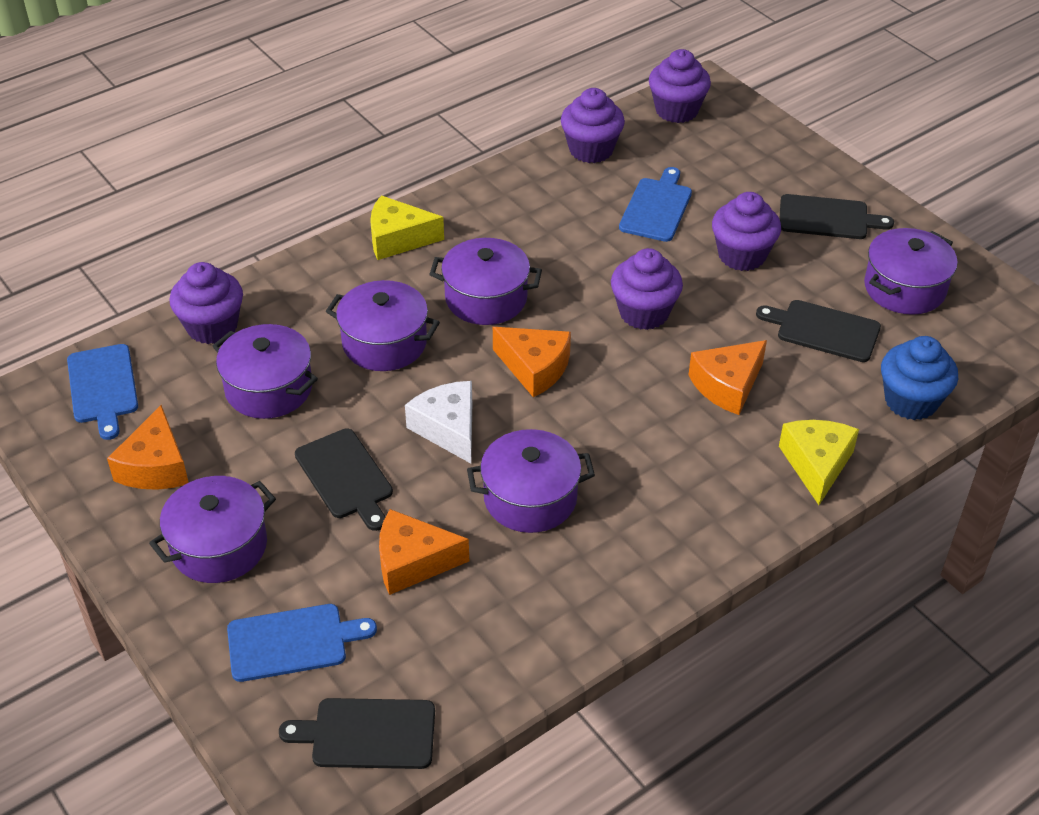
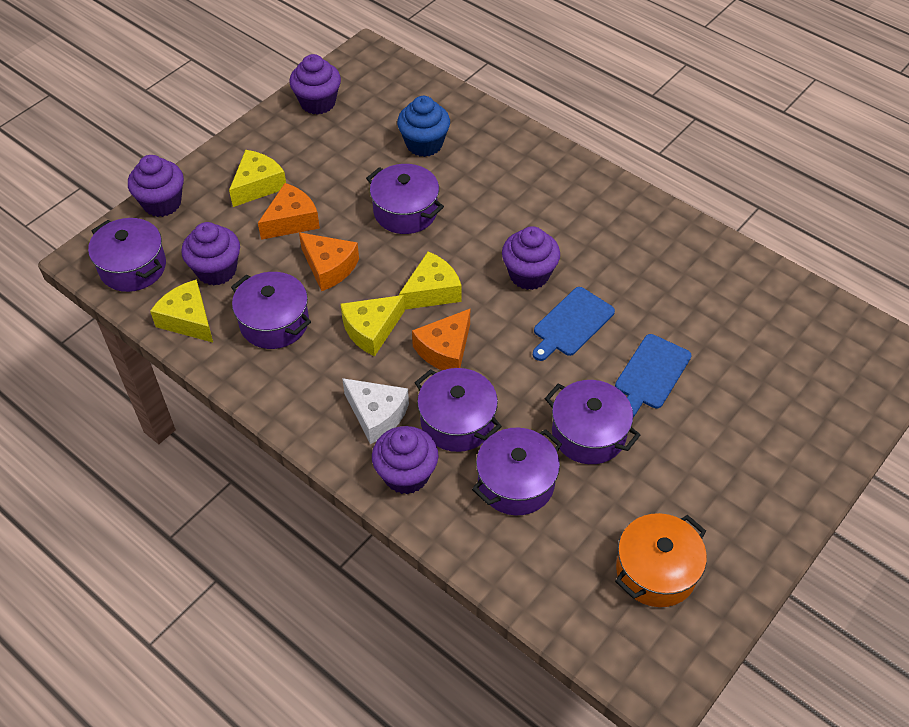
black cutting board: [279,698,435,769] [295,428,393,531] [756,300,881,362] [780,194,894,239] = 4 -> none = 0
blue cutting board: [67,344,138,440] [227,604,377,682] [619,167,692,242] = 3 -> [533,287,615,361] [615,334,692,417] = 2
orange cheese: [107,405,189,490] [379,509,469,595] [493,327,571,397] [689,340,767,415] = 4 -> [258,183,320,240] [299,232,359,291] [412,309,470,370] = 3
orange pot: none = 0 -> [615,513,707,607] = 1
yellow cheese: [370,195,444,260] [779,420,859,505] = 2 -> [150,279,213,342] [229,150,286,207] [340,295,405,356] [399,251,462,309] = 4

